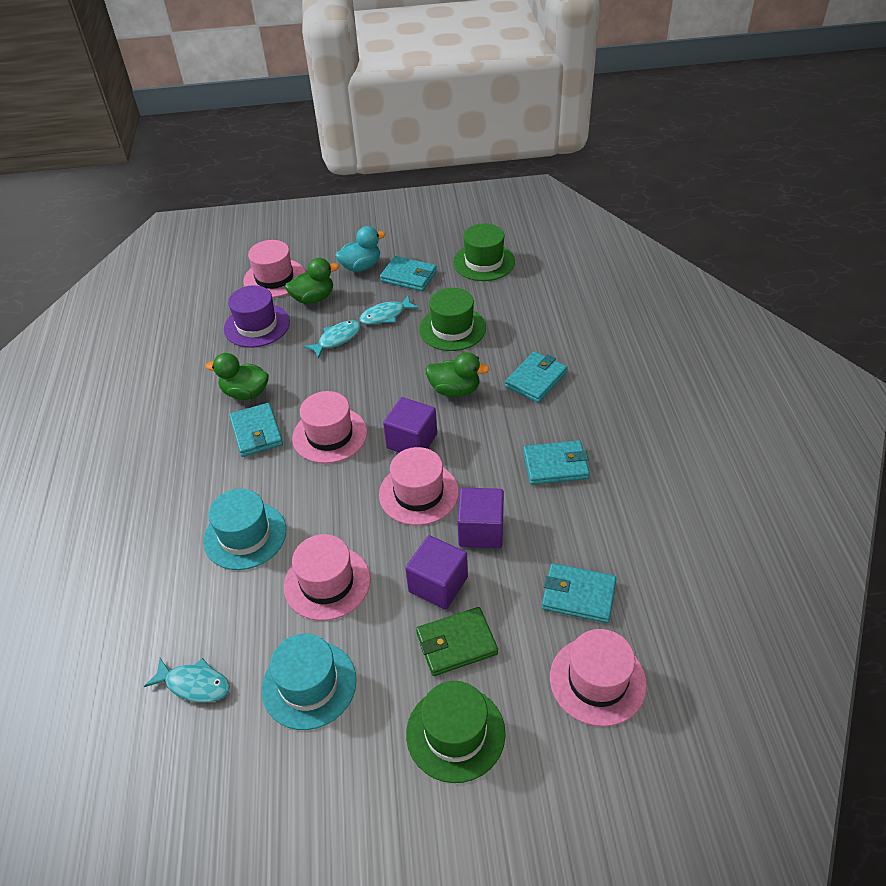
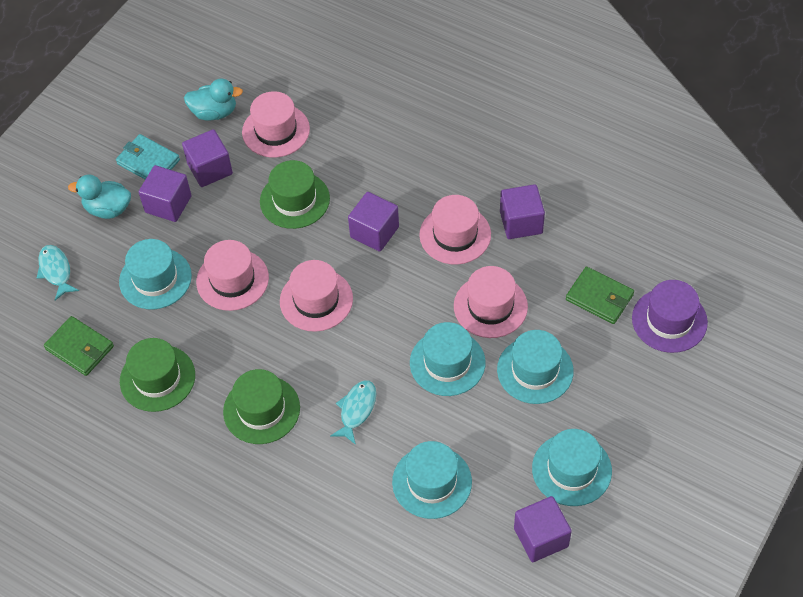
green duck: [206,353,269,400] [285,258,339,304] [425,352,490,397] = 3 -> none = 0
green wallet: [416,607,498,676] = 1 -> [44,316,114,376] [566,267,634,324] = 2
purple cube: [383,397,437,453] [405,535,468,610] [457,488,504,548] = 3 -> [139,165,191,222] [182,129,233,187] [348,192,399,252] [500,184,545,239] [514,496,572,562] = 5
turquoise duck: [335,226,386,272] = 1 -> [68,174,131,219] [184,78,243,121] = 2
turquoise fish: [144,658,230,703] [304,320,361,359] [359,295,419,325] = 3 -> [37,245,79,300] [330,380,376,445] = 2
turquoise hat: [203,489,286,570] [262,634,357,730] = 2 -> [119,239,192,309] [392,441,472,519] [410,322,485,396] [497,330,574,404] [532,429,612,506] = 5
turquoise wallet: [229,403,283,457] [380,256,437,291] [505,352,567,403] [523,440,590,485] [542,563,617,623] = 5 -> [116,134,180,179] = 1

